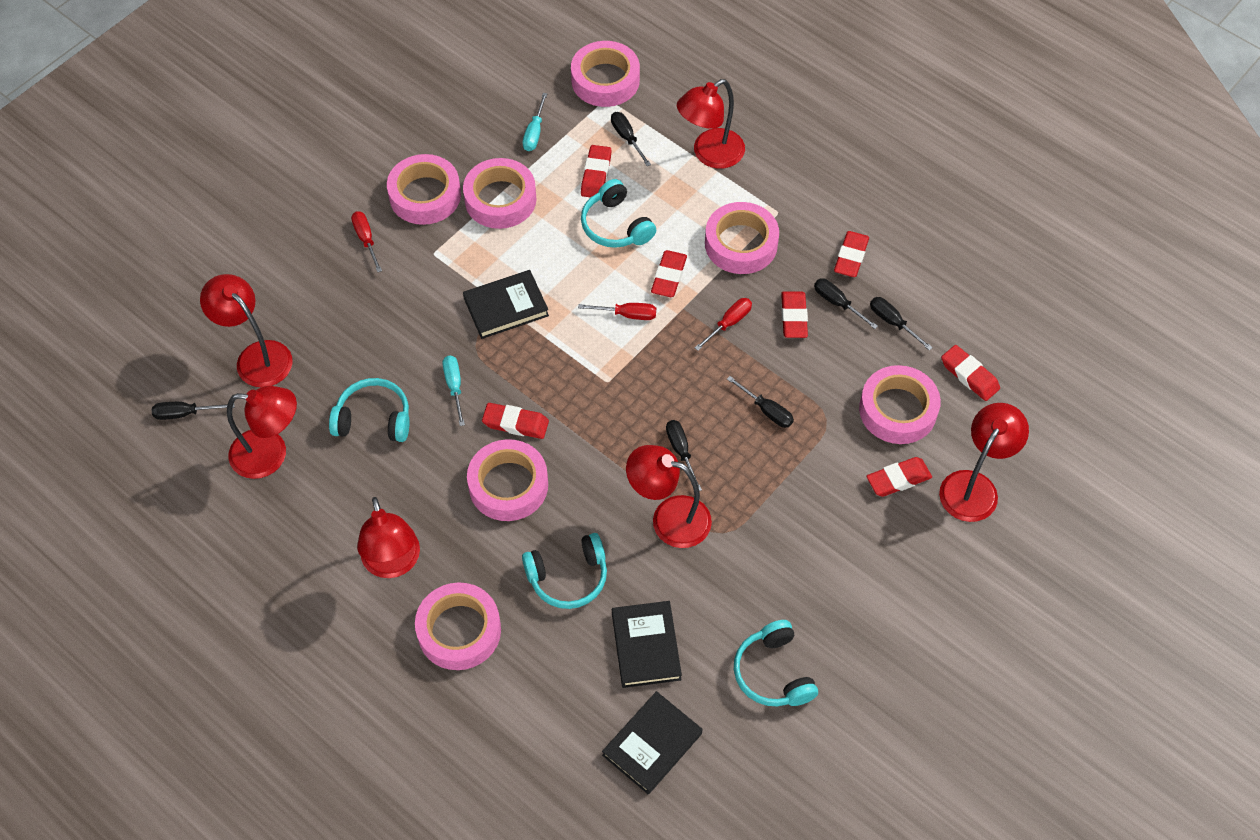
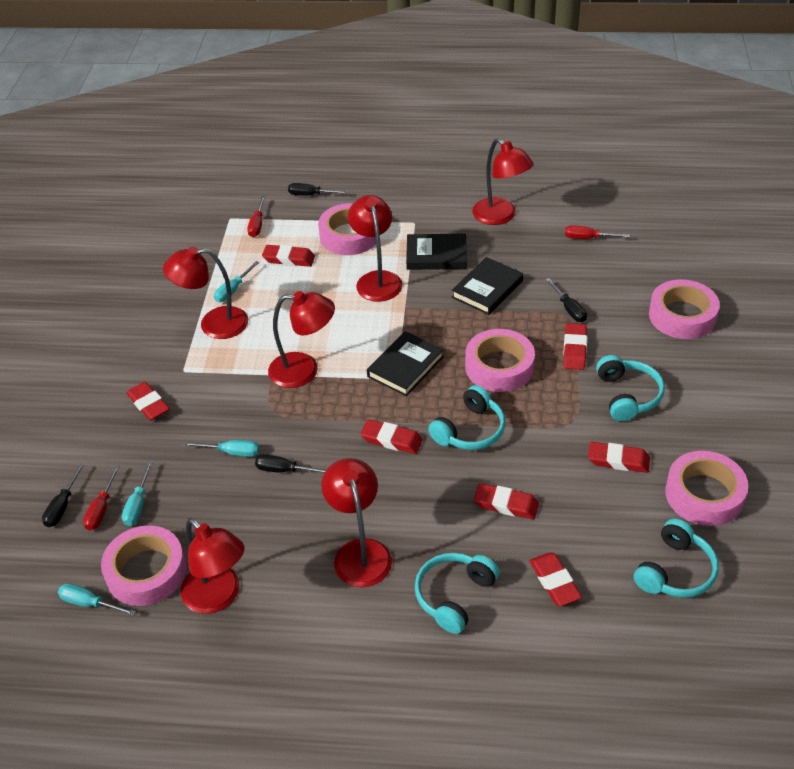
black screwdriver: [152,402,234,420] [611,112,651,166] [666,420,702,491] [727,376,794,428] [814,279,878,329] [870,297,933,350] = 6 -> [42,463,85,527] [255,454,327,473] [288,183,348,196] [545,278,587,322] = 4
pink tape: [387,154,461,225] [415,582,501,670] [463,158,537,229] [467,439,548,521] [571,41,640,107] [705,202,779,274] [859,365,941,444] = 7 -> [101,525,186,606] [318,203,376,255] [465,329,535,392] [649,279,720,339] [665,451,748,526] = 5
turquoise screwdriver: [443,355,465,426] [523,93,547,151] = 2 -> [58,583,136,616] [122,461,153,526] [184,440,259,457] [214,261,260,302] = 4

